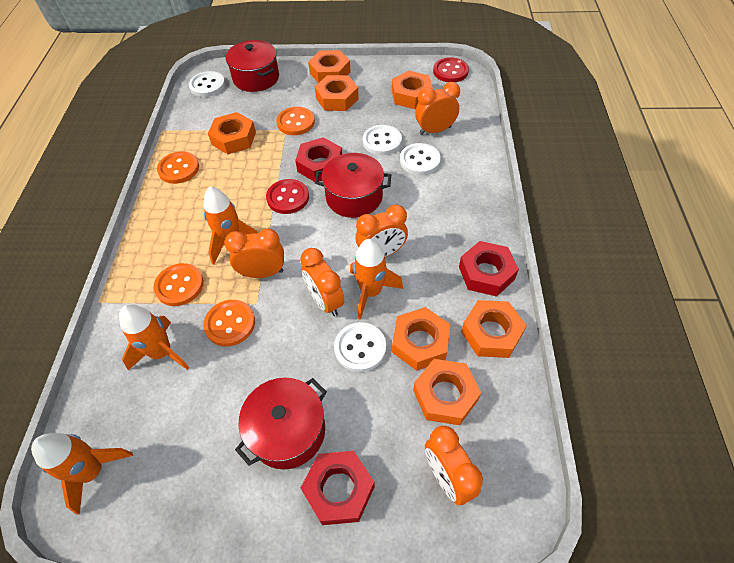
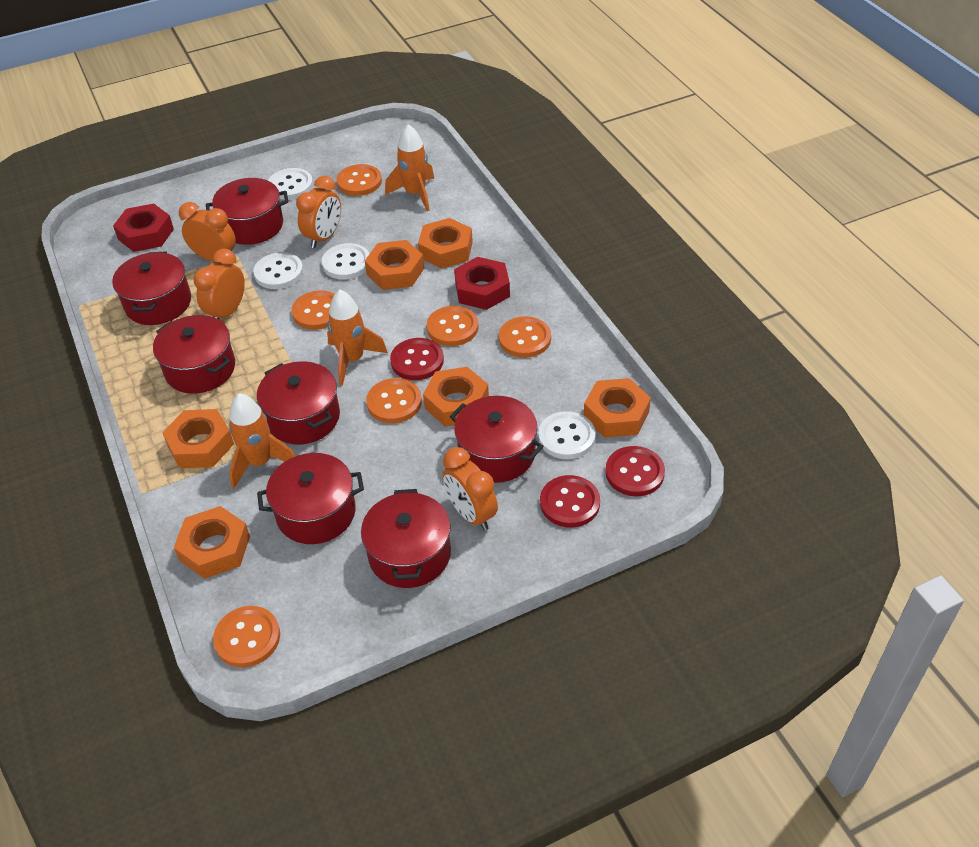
orange button: [154,263,204,306] [157,151,199,184] [203,300,255,347] [276,107,315,135] = 4 -> [213,606,280,668] [292,290,335,330] [336,164,382,196] [366,378,422,423] [427,306,479,346] [499,316,551,358] = 6
orange clock: [224,229,284,278] [300,248,344,316] [355,205,408,257] [415,82,460,135] [425,426,483,505] = 5 -> [179,202,236,261] [193,249,245,320] [296,176,341,248] [443,447,498,531] = 4
orange nut: [208,112,256,154] [308,50,351,83] [315,75,359,111] [392,71,433,109] [392,307,450,371] [413,359,481,425] [461,300,527,358] = 7 -> [162,409,234,468] [174,506,250,579] [365,240,424,290] [418,218,473,269] [423,367,489,427] [584,378,651,438] = 6
orange rocket: [31,433,133,515] [119,304,190,370] [203,186,258,265] [350,239,404,320] = 4 -> [229,393,295,489] [327,290,388,386] [385,124,434,211] = 3
red button: [266,179,309,214] [433,57,469,82] = 2 -> [390,338,444,380] [540,475,600,528] [605,446,665,496] = 3
red nut: [295,137,342,182] [301,451,375,525] [459,241,519,297] = 3 -> [113,204,174,252] [454,257,510,310] = 2
red pot: [225,40,279,92] [235,378,327,470] [315,153,391,218] = 3 -> [112,252,191,325] [153,315,235,394] [206,178,288,245] [257,361,340,444] [257,453,364,544] [361,489,451,588] [450,396,544,483] = 7

